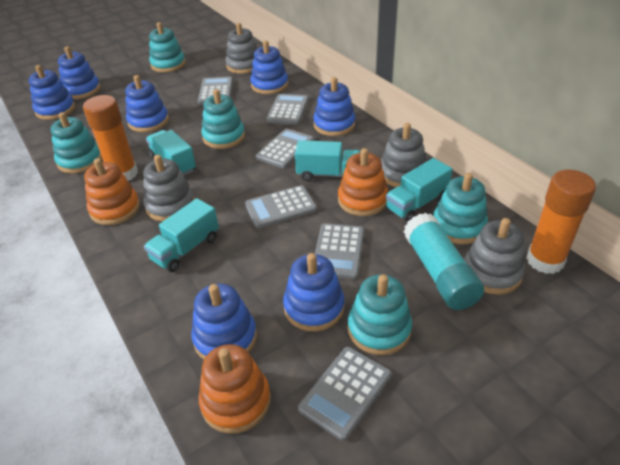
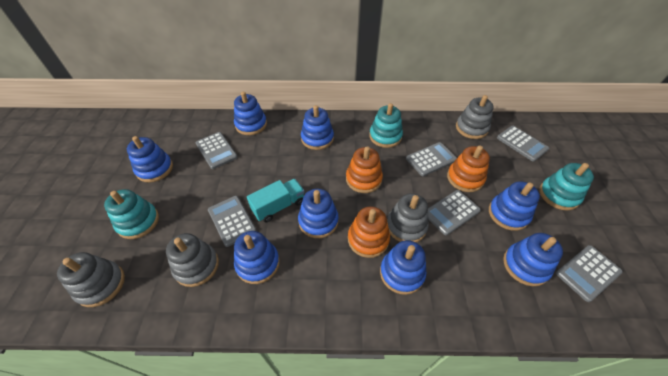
blue stacking toy: [29,65,75,120] [58,46,101,99] [125,75,169,132] [191,284,257,359] [250,41,288,94] [283,253,345,331] [313,77,355,136] = 7 -> [127,136,173,183] [234,92,267,135] [234,231,280,284] [298,189,339,238] [301,105,334,150] [380,240,426,295] [489,181,540,231] [503,233,563,286] = 8
orange glue stick: [83,95,138,181] [526,169,596,274] = 2 -> none = 0
turquoise glue stick: [404,213,484,310] = 1 -> none = 0
turquoise stacking toy: [51,112,102,174] [149,22,186,72] [201,89,245,149] [348,274,412,355] [433,173,488,244] = 5 -> [104,189,159,239] [369,103,403,148] [540,163,594,211] = 3
turquoise truck: [144,198,219,272] [146,130,196,175] [295,140,361,181] [386,158,453,222] = 4 -> [247,179,305,222] = 1

